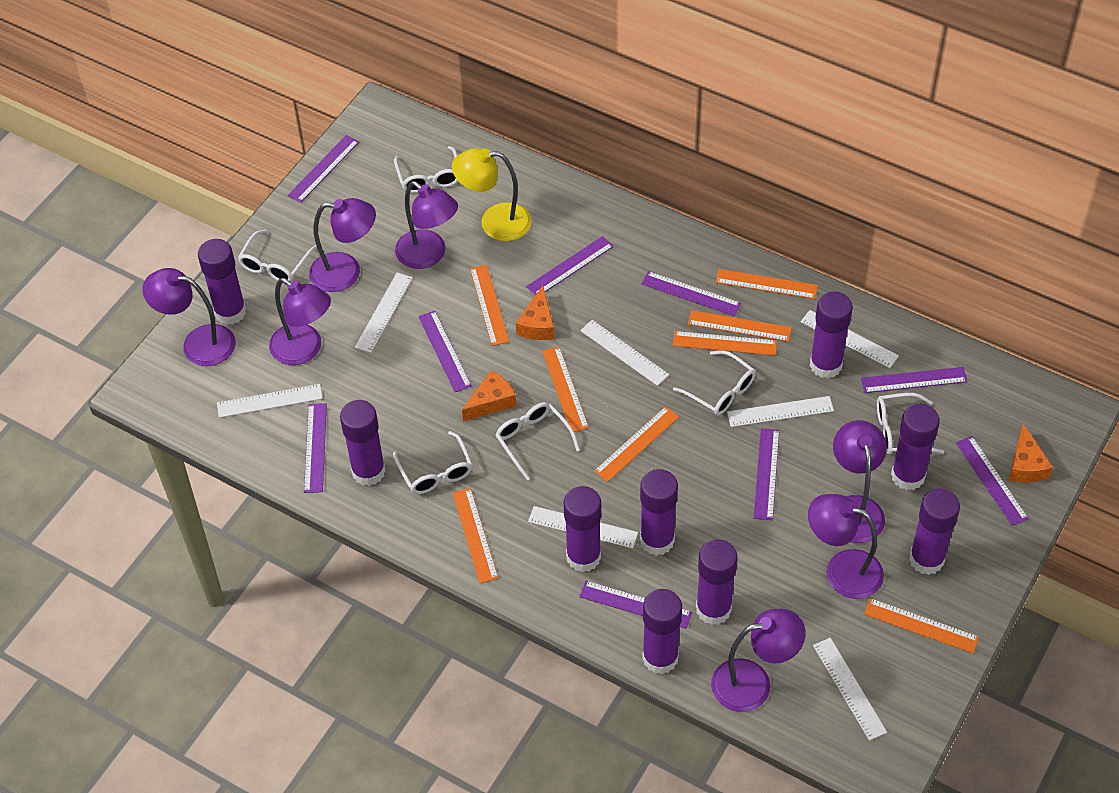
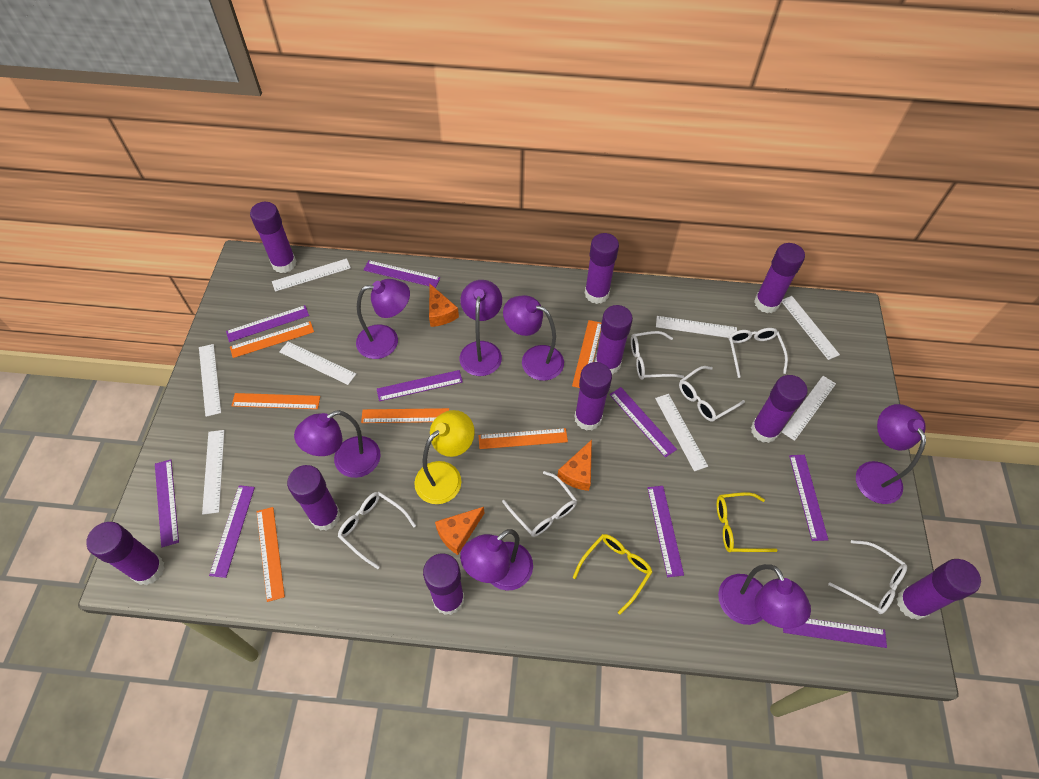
orange ruler: [453,488,498,583] [470,265,509,346] [542,347,589,432] [594,406,679,482] [673,331,777,355] [688,310,792,342] [715,269,818,299] [864,598,979,653] = 8 -> [230,321,314,358] [231,393,320,409] [257,507,285,602] [361,408,449,423] [478,428,568,449] [572,320,601,388] = 6
purple glue stick: [198,239,246,325] [340,400,386,486] [564,486,601,572] [640,469,678,555] [642,589,682,674] [696,539,738,625] [810,291,853,378] [891,404,940,490] [909,488,960,575] = 9 -> [86,522,165,585] [250,202,297,273] [287,465,341,531] [423,553,464,615] [574,362,612,431] [584,233,619,304] [595,305,633,374] [751,375,808,443] [754,243,805,313] [897,559,981,620] = 10
white ruler: [217,384,323,418] [355,273,413,353] [528,506,638,548] [580,320,669,386] [727,396,834,427] [801,310,899,368] [813,638,887,741] = 7 -> [199,344,221,417] [202,430,225,515] [272,259,351,292] [279,342,356,385] [655,394,708,471] [656,316,737,338] [781,296,840,360] [781,376,836,441] = 8
yellow glasses: none = 0 -> [573,534,652,615] [717,492,778,552] = 2

